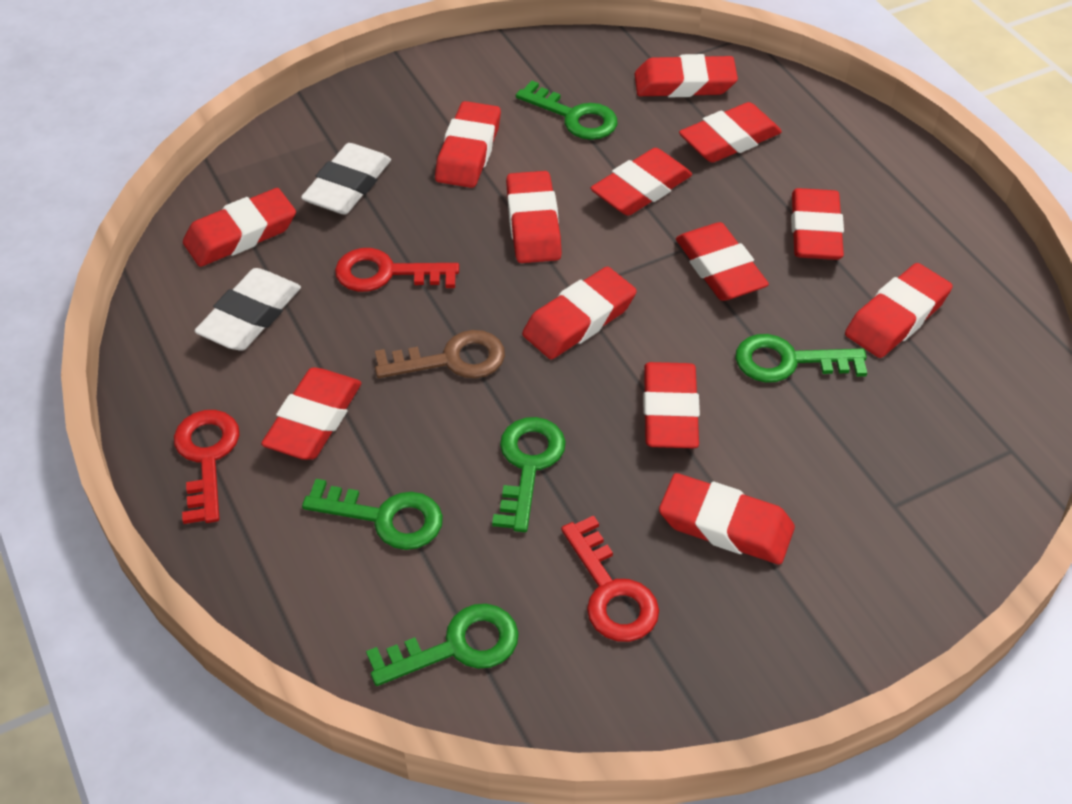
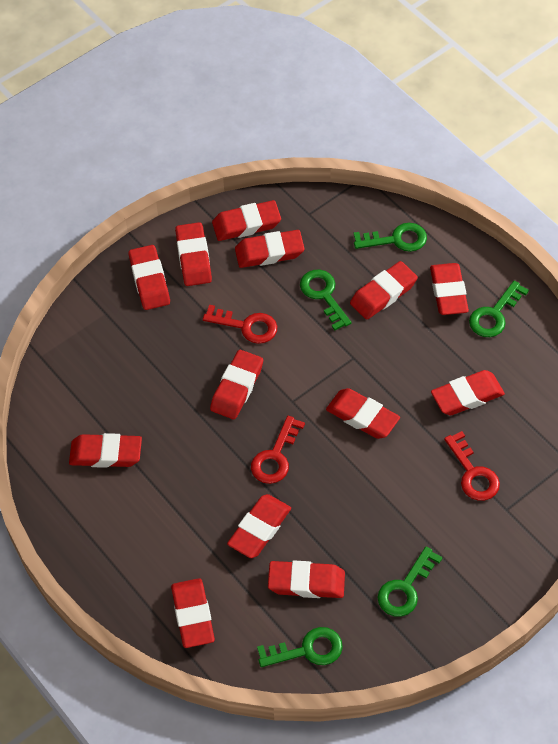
brown key: [375,330,505,379] = 1 -> none = 0
white eraser: [194,268,301,351] [301,143,391,215] = 2 -> none = 0

